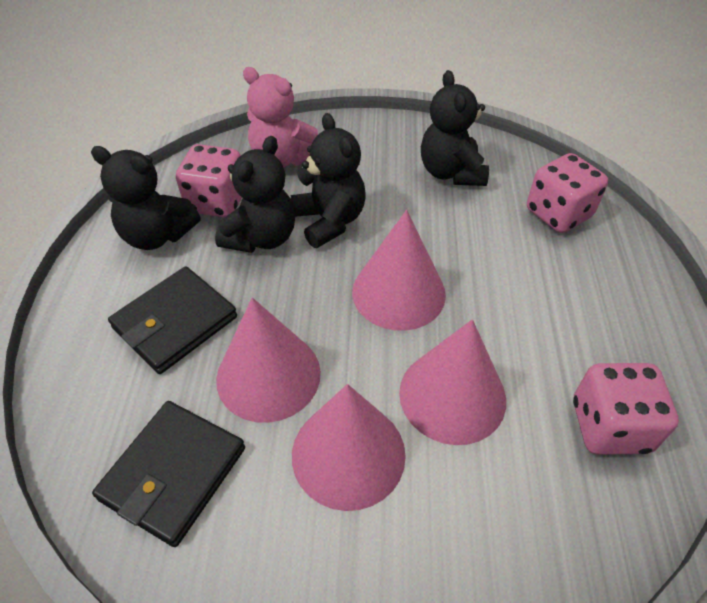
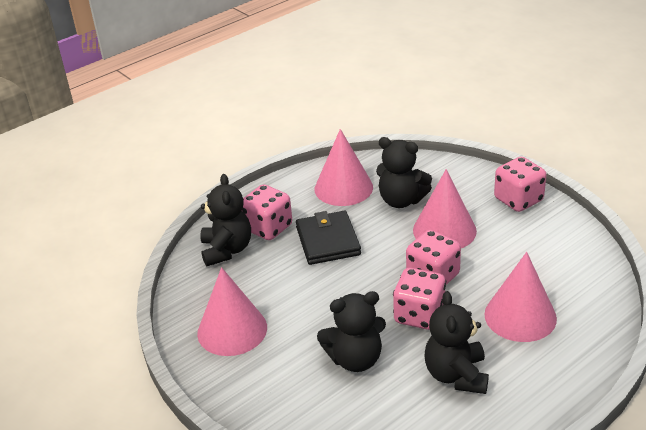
black wallet: [92,401,245,547] [108,266,237,374] = 2 -> [296,211,361,265] = 1
pink dice: [176,144,242,217] [527,153,608,233] [573,363,679,454] = 3 -> [242,184,292,240] [393,268,446,330] [406,230,461,285] [494,157,546,212] = 4
pink teddy bear: [243,67,318,168] = 1 -> none = 0

